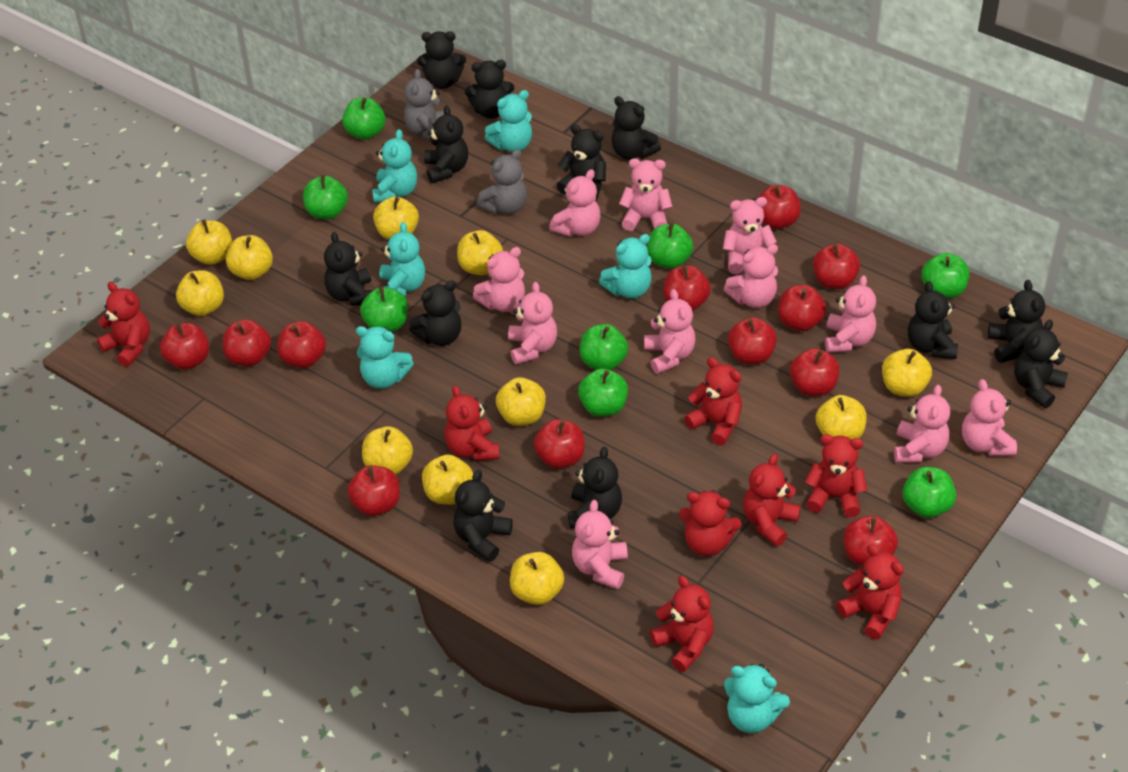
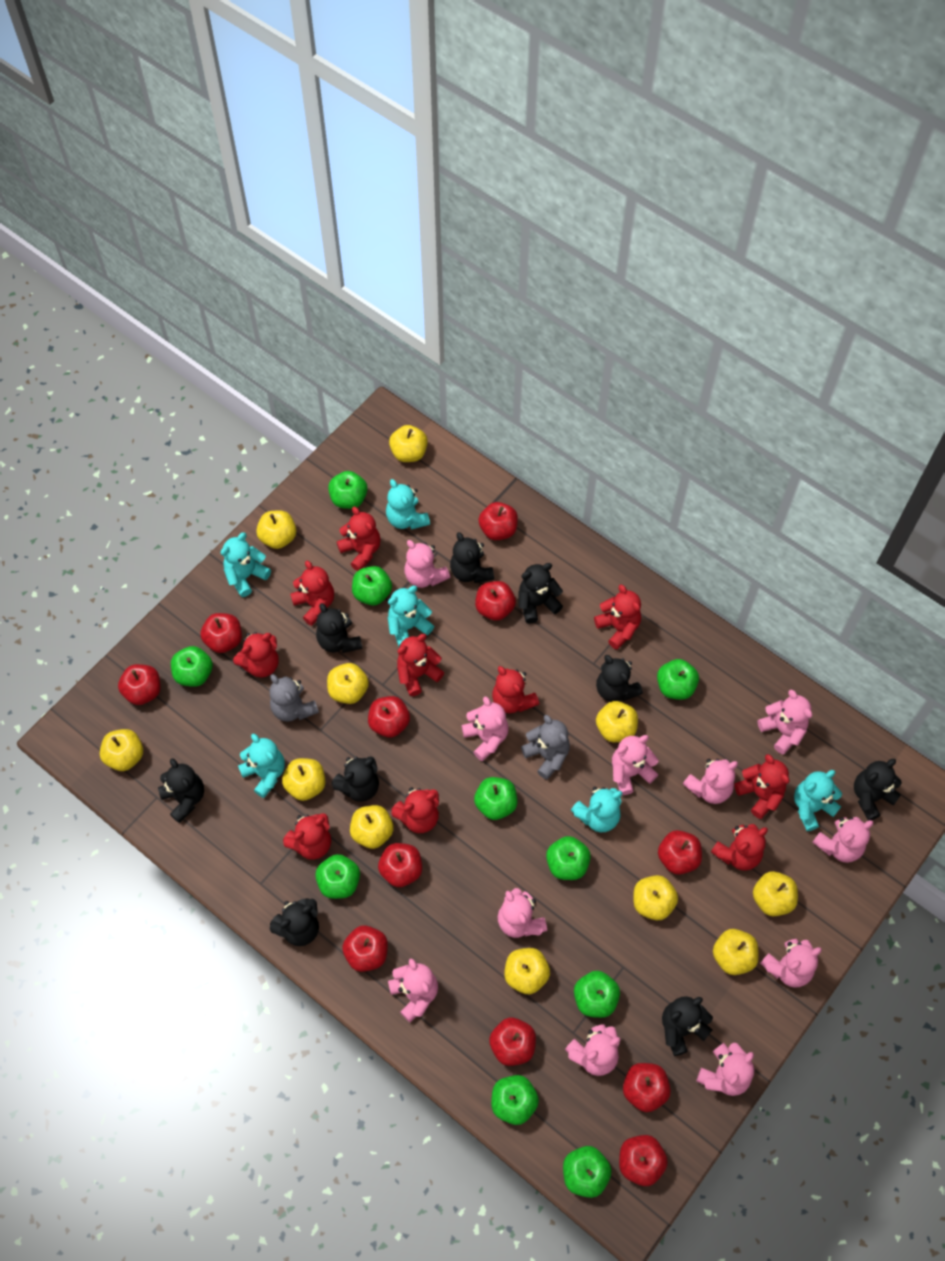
black teddy bear: [324,232,373,305] [409,280,461,346] [417,31,466,89] [424,105,468,183] [453,470,513,562] [464,60,514,119] [557,124,606,201] [568,447,622,528] [611,96,661,160] [908,281,958,359] [988,280,1045,363] [1014,320,1068,408] = 12 -> [158,758,204,823] [270,898,319,946] [316,603,362,653] [331,756,379,802] [450,532,494,583] [519,563,563,624] [596,655,643,702] [662,996,713,1056] [854,759,902,821] = 9
green apple: [303,175,348,219] [342,97,386,140] [360,287,408,332] [578,368,628,417] [580,324,628,370] [647,223,693,269] [902,467,956,518] [921,253,969,298] = 8 -> [171,646,213,687] [315,854,360,899] [328,471,368,509] [352,566,392,606] [474,777,517,820] [491,1075,539,1125] [546,836,591,880] [563,1146,612,1198] [574,971,620,1018] [657,659,699,700] = 10
red apple: [160,323,209,370] [223,319,271,366] [277,321,326,368] [348,465,400,516] [534,419,585,469] [663,265,711,311] [728,317,777,364] [758,185,801,229] [778,285,826,331] [790,348,840,396] [813,244,860,289] [844,515,898,566] = 12 -> [118,664,161,705] [201,613,242,653] [342,925,388,972] [368,696,410,738] [378,843,422,887] [475,581,516,621] [478,502,518,540] [489,1018,536,1066] [619,1135,668,1186] [623,1063,671,1112] [658,830,702,875] = 11
red teddy bear: [97,282,150,367] [445,385,499,461] [650,576,714,672] [679,490,742,556] [684,357,742,446] [743,454,801,546] [805,434,867,517] [836,544,904,639] = 8 -> [233,632,279,677] [283,813,331,860] [290,561,334,626] [337,507,381,571] [391,787,439,833] [397,634,444,696] [492,666,539,713] [594,584,641,650] [711,824,768,871] [734,754,789,819] = 10

